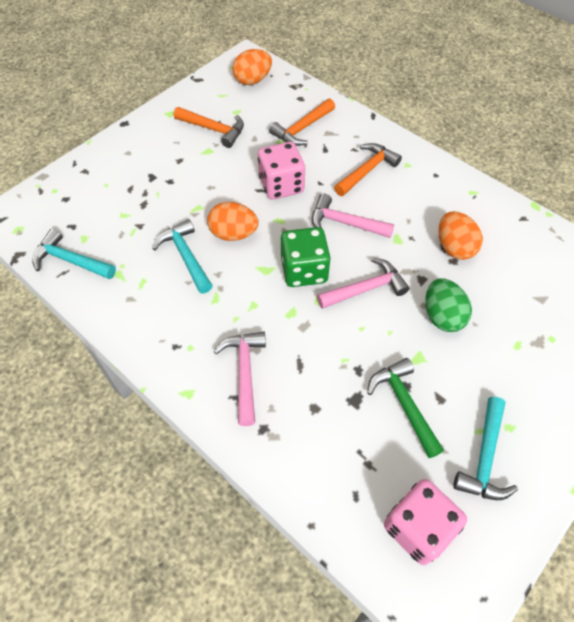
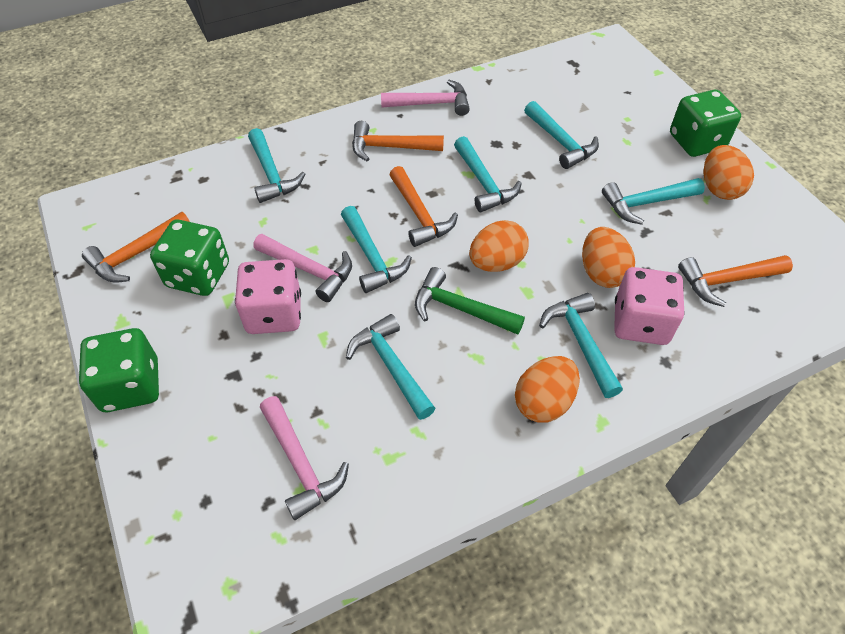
green dice: [281,227,331,287] = 1 -> [79,328,159,412] [150,220,229,296] [670,90,741,157] = 3
green egg: [425,279,472,332] = 1 -> none = 0
orange egg: [207,202,259,241] [232,49,272,85] [438,211,483,260] = 3 -> [469,220,529,272] [515,356,580,422] [582,227,635,288] [703,145,754,200] = 4
orange hammer: [174,107,244,148] [269,99,335,146] [334,143,402,196] = 3 -> [82,212,190,283] [352,121,444,161] [389,166,458,247] [678,255,793,307] = 4
turquoise hammer: [32,229,116,279] [153,219,213,293] [453,397,518,500] = 3 -> [248,128,305,203] [341,206,412,293] [346,314,436,420] [454,136,522,212] [524,101,599,169] [539,293,623,398] [602,178,705,225] = 7

